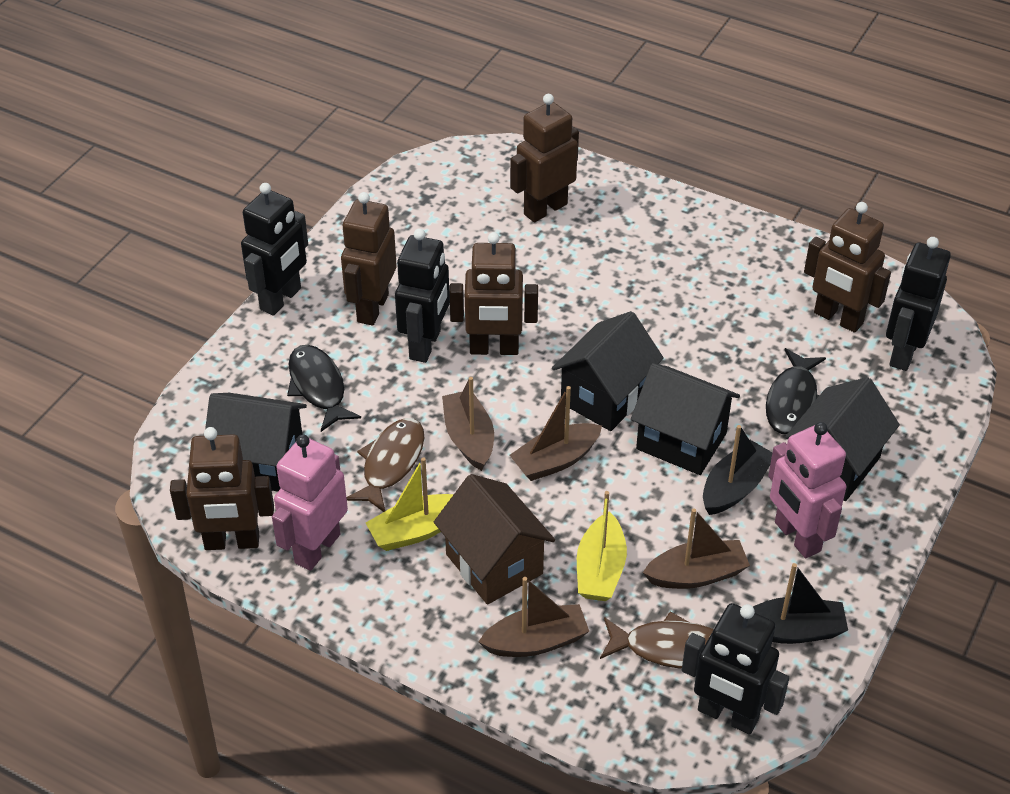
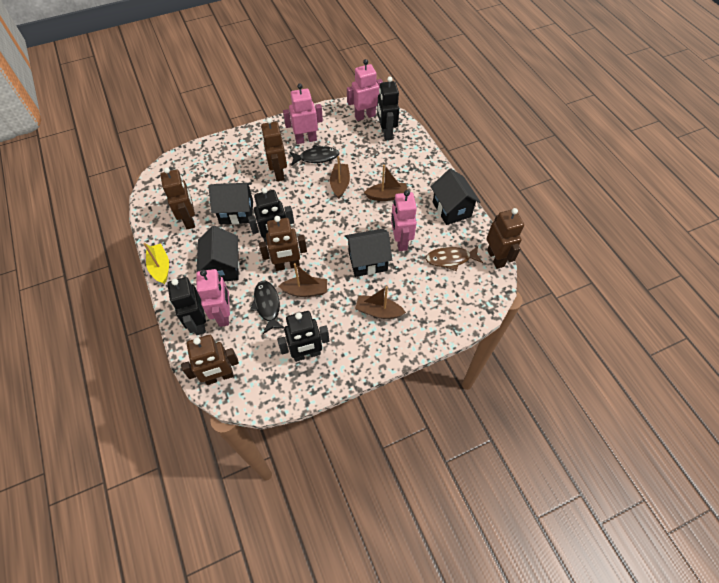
black boat: [703,425,773,515] [753,563,848,644] = 2 -> none = 0
brown fish: [346,418,424,512] [600,611,714,669] = 2 -> [426,246,483,271] = 1
brown house: [434,474,555,605] = 1 -> none = 0
pink robot: [272,434,348,571] [768,422,846,558] = 2 -> [196,269,230,327] [283,83,323,144] [347,59,383,121] [391,190,417,251] = 4
yellow boat: [366,457,454,551] [577,491,627,601] = 2 -> [144,243,169,284] = 1

